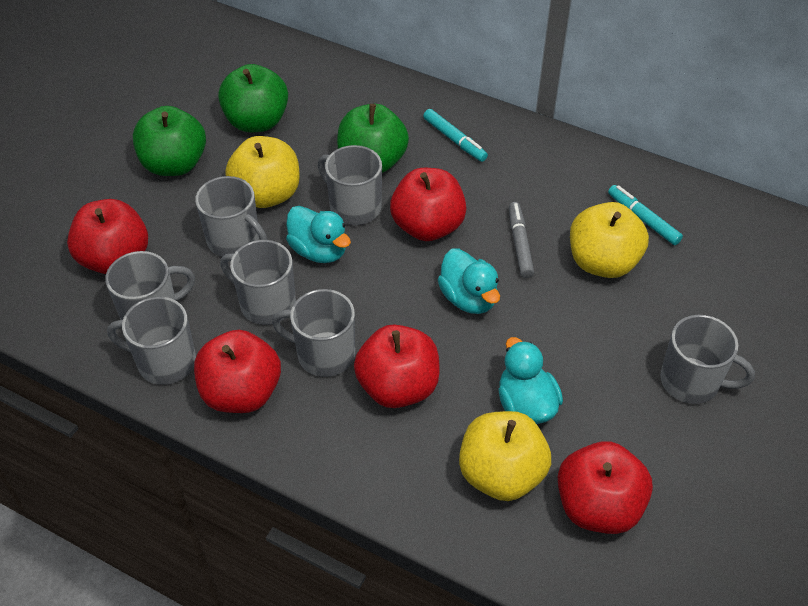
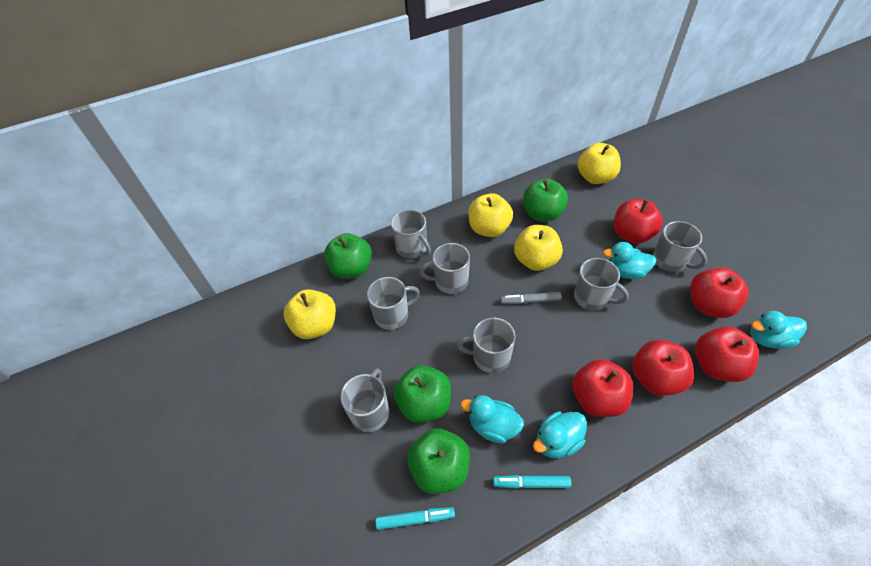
green apple: [133,106,206,176] [218,64,288,132] [337,104,409,173] = 3 -> [324,233,372,279] [394,365,451,423] [407,428,470,494] [523,179,568,222] = 4
turquoise duck: [286,206,351,263] [438,248,500,314] [498,337,563,424] = 3 -> [460,395,524,443] [533,411,587,458] [603,242,656,279] [750,311,807,349] = 4
yellow apple: [225,136,300,208] [459,411,551,501] [570,202,649,278] = 3 -> [284,289,336,339] [468,193,513,237] [514,225,563,271] [578,143,621,184] = 4

